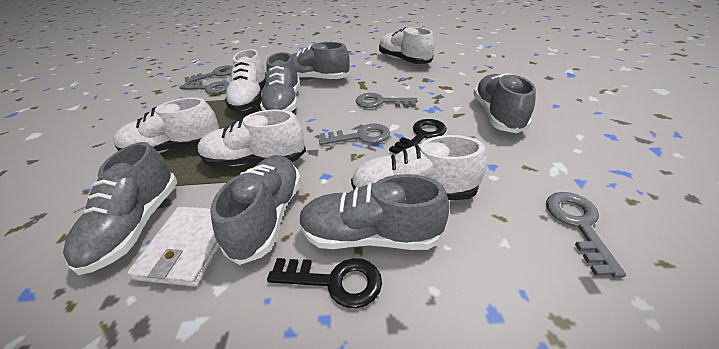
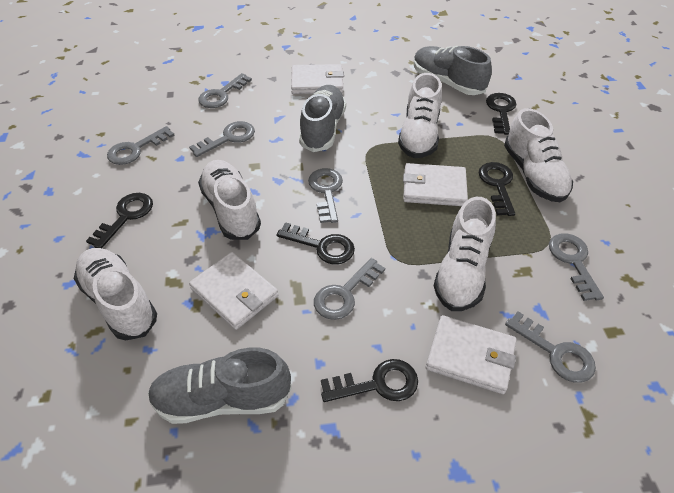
black key: [267,258,382,308] [389,119,447,154] = 2 -> [86,193,153,248] [277,222,355,264] [321,359,418,402] [479,162,515,216] [486,93,517,135] = 5
grey key: [179,81,230,94] [185,65,233,82] [319,124,390,145] [356,93,417,108] [546,192,626,278] = 5 -> [107,126,175,165] [189,121,255,157] [199,73,252,108] [308,168,343,223] [314,258,385,320] [505,311,596,383] [549,233,604,301] = 7
grey shoe: [63,142,177,275] [210,155,301,265] [260,52,300,112] [291,42,350,80] [299,174,450,250] [473,73,536,133] = 6 -> [148,348,292,424] [299,85,346,152] [414,46,492,95] = 3
white wallet: [127,206,220,287] = 1 -> [189,252,278,330] [291,64,344,94] [403,163,468,206] [426,315,516,394] = 4

